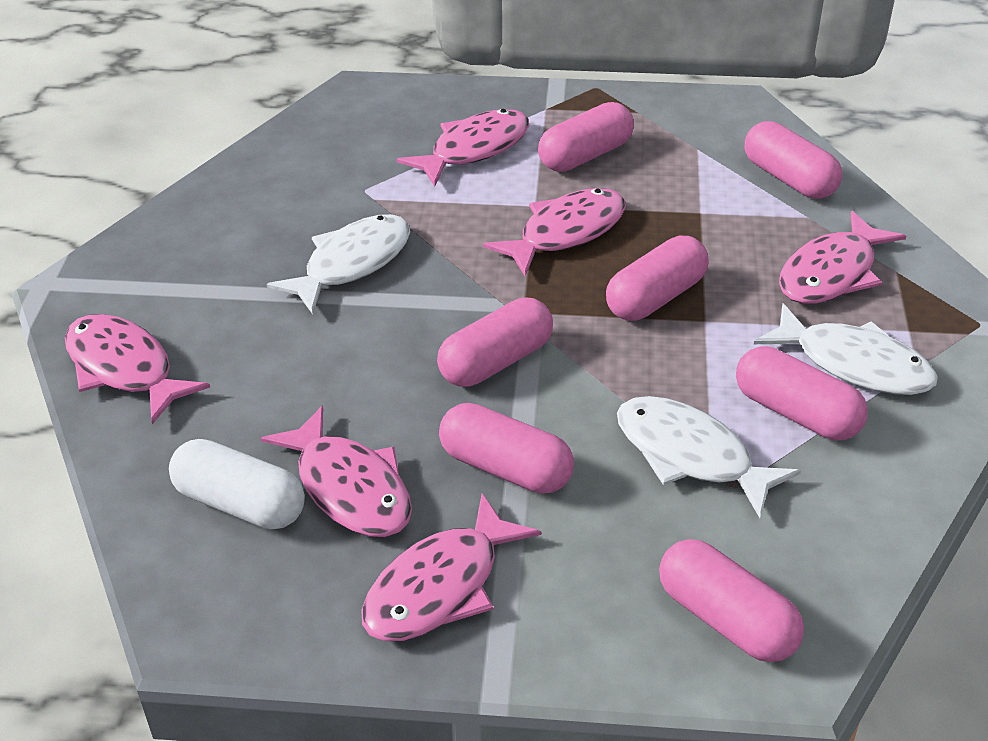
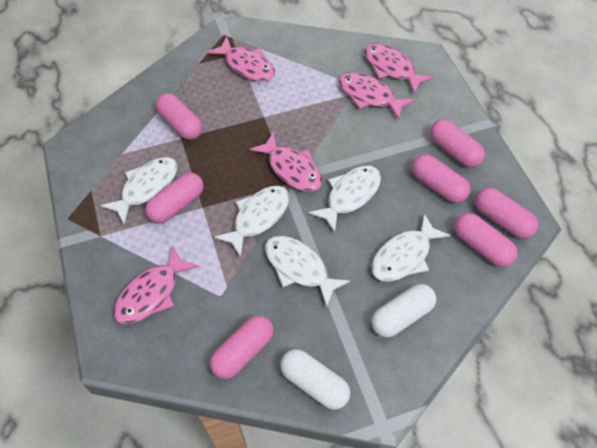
pink fish: [65,314,210,424] [260,405,412,537] [361,493,541,641] [397,109,529,186] [483,188,626,276] [779,211,906,304] = 6 -> [114,246,199,324] [207,37,275,82] [250,132,322,192] [338,72,414,120] [365,43,434,94] = 5
white capsule: [169,439,305,529] = 1 -> [280,349,350,410] [371,284,436,337] = 2
white fish: [266,214,410,314] [617,396,801,518] [754,303,937,395] = 3 -> [100,157,177,224] [214,186,289,258] [265,236,350,307] [308,166,381,233] [372,213,451,282] = 5

